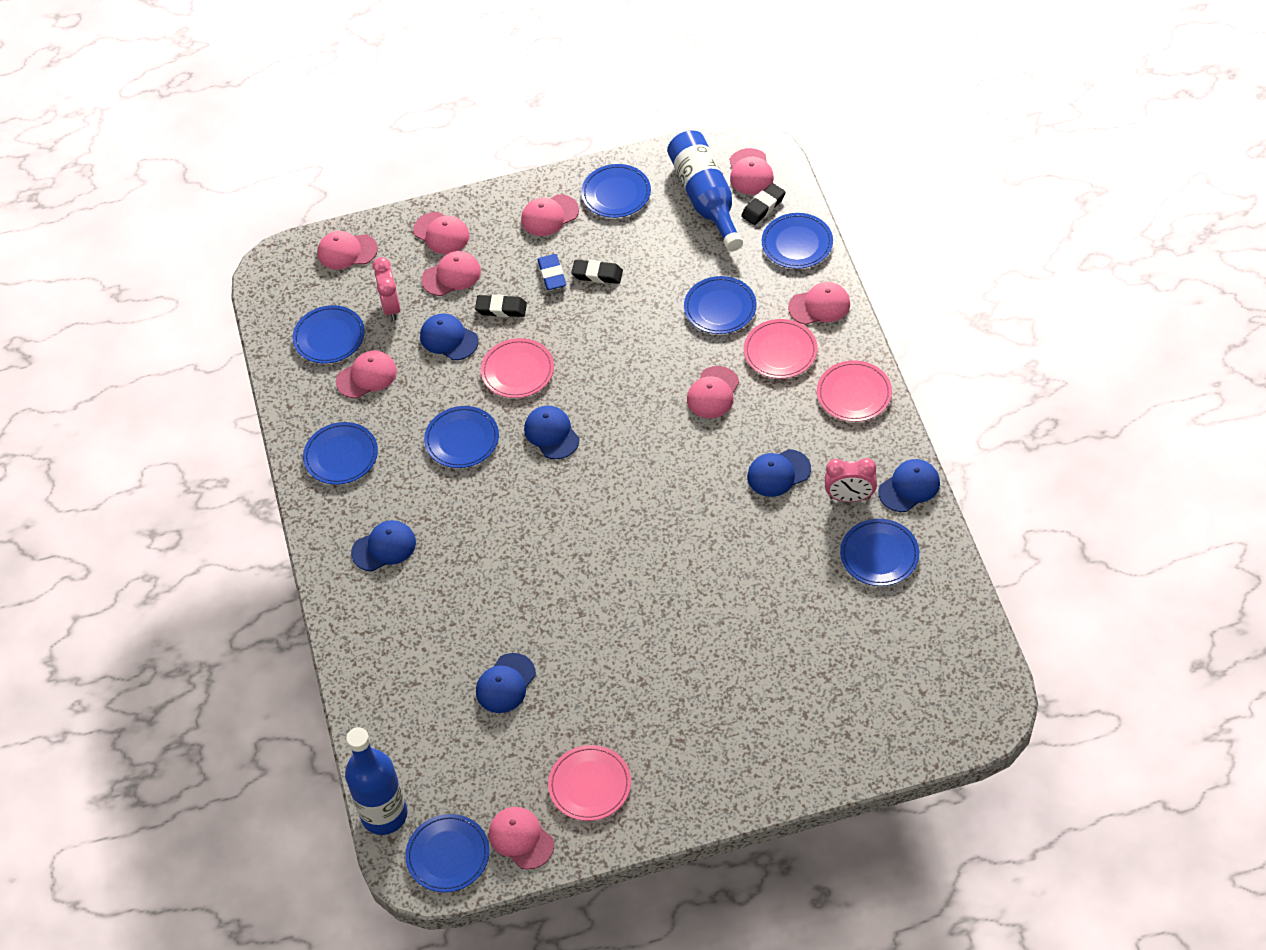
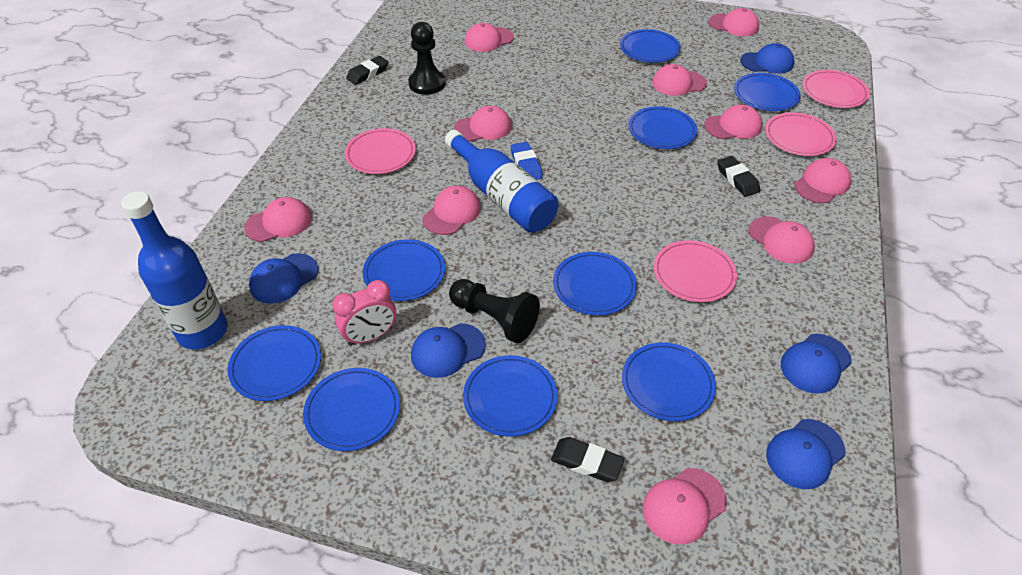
black pawn: none = 0 -> [408,22,445,95] [449,279,540,343] = 2
blue cap: [351,520,416,571] [420,314,478,360] [476,653,536,713] [524,406,579,459] [747,449,811,497] [878,459,940,512] = 6 -> [249,253,318,304] [411,323,486,378] [740,43,794,74] [766,419,845,489] [781,334,852,394] = 5
blue plate: [293,305,365,364] [303,422,378,485] [405,814,490,893] [424,406,499,468] [581,164,651,218] [684,276,757,334] [762,213,833,269] [840,519,919,586] = 8 -> [228,325,321,401] [303,368,400,451] [363,239,445,301] [463,355,558,437] [553,252,637,315] [620,29,681,63] [622,342,716,421] [628,106,697,149] [734,73,801,111] = 9
pink cap: [317,231,378,270] [336,350,397,398] [413,212,470,254] [421,251,481,296] [489,807,554,870] [521,194,579,236] [687,366,739,418] [729,148,774,195] [788,282,850,325] = 9 -> [244,197,312,242] [423,186,481,235] [454,106,512,141] [465,23,514,52] [643,468,727,544] [652,64,707,96] [704,105,762,139] [709,8,759,36] [749,217,814,264] [794,158,851,203] = 10
pink clock: [372,257,401,321] [825,458,877,502] = 2 -> [332,280,396,346] = 1

